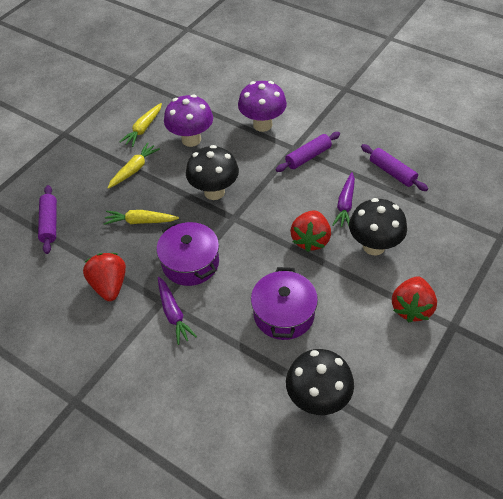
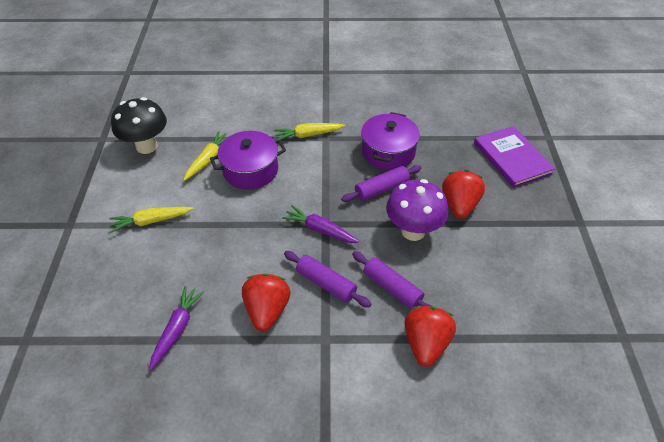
black mushroom: [186,145,239,200] [286,349,354,415] [349,198,407,255] = 3 -> [111,97,167,154] = 1
purple book: none = 0 -> [474,126,556,188] = 1
purple mushroom: [164,95,213,147] [238,81,287,132] = 2 -> [386,179,448,241] = 1

